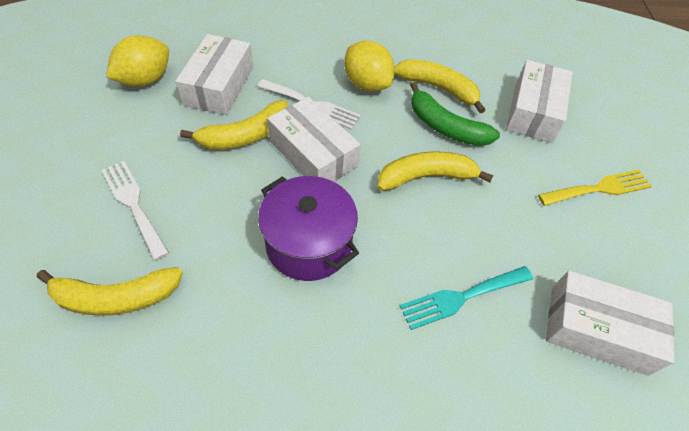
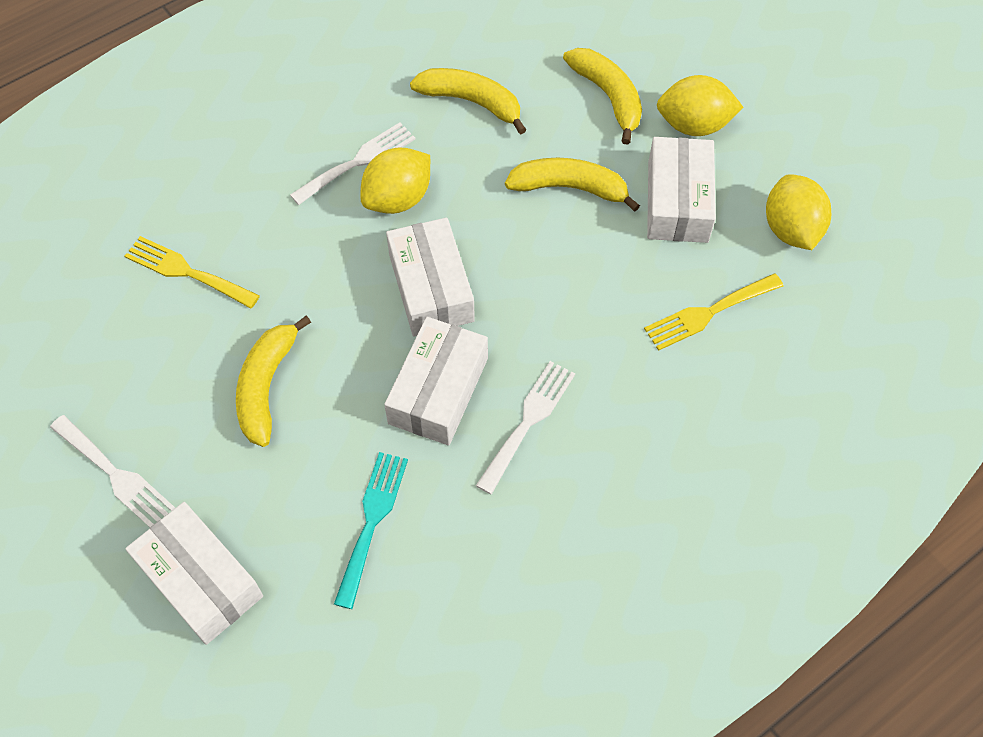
green banana: [410,82,500,146] = 1 -> none = 0
purple pot: [258,176,359,281] = 1 -> none = 0
white fork: [101,161,169,261] [257,79,361,130] = 2 -> [50,415,175,527] [290,122,415,205] [476,361,575,495] = 3
yellow fork: [538,169,652,206] = 1 -> [125,236,260,309] [644,273,784,351] = 2
yellow lemon: [106,35,169,87] [344,40,395,92] = 2 -> [360,148,430,214] [657,75,743,136] [766,174,831,250] = 3

